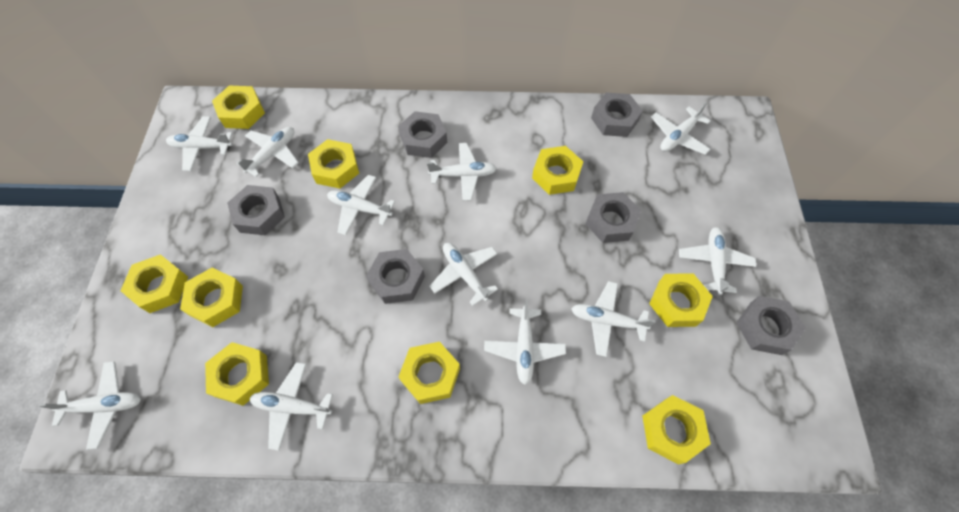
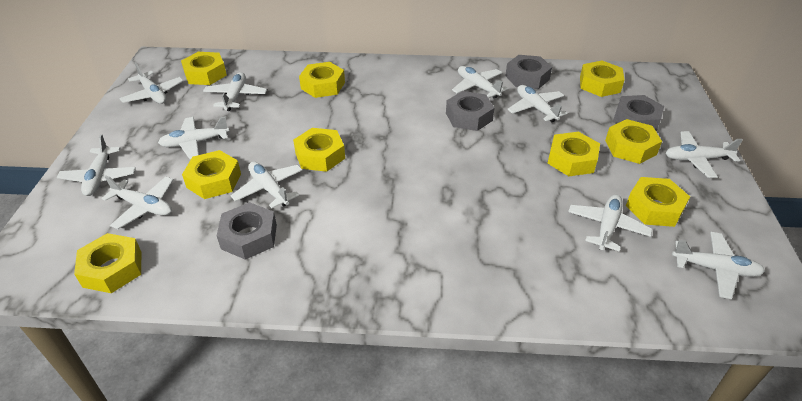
grey nut: [227,185,285,236] [366,249,425,304] [398,111,447,158] [586,192,641,243] [591,92,643,137] [736,296,806,355] = 6 -> [216,202,277,260] [446,91,494,131] [505,55,552,89] [613,95,664,131] = 4

